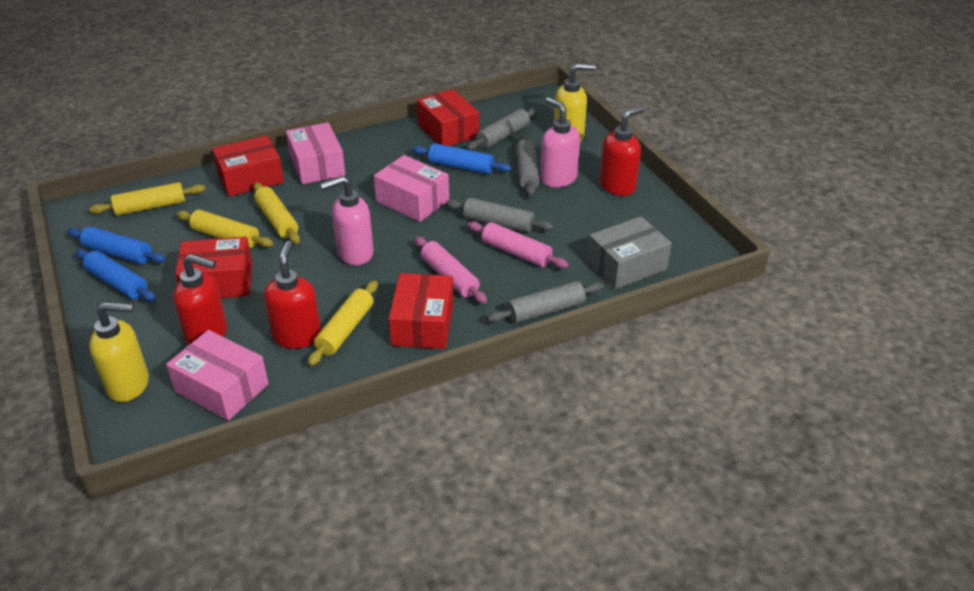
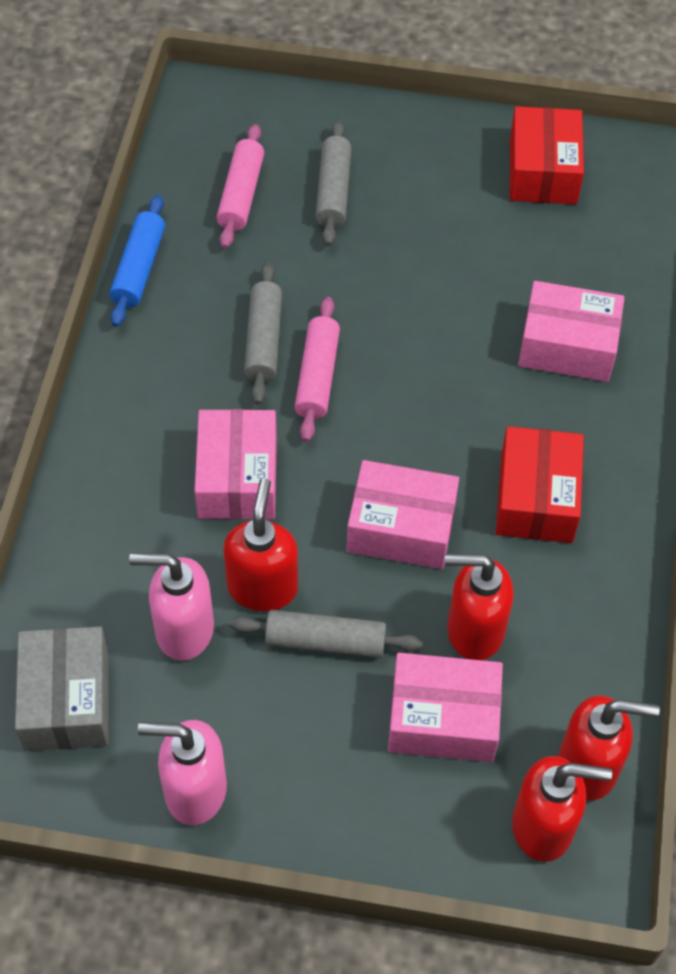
blue rolling pin: [67,226,166,264] [76,249,156,301] [412,143,512,174] = 3 -> [110,195,165,327] = 1
grey rolling pin: [446,198,554,233] [467,108,538,150] [487,281,604,323] [516,134,540,196] = 4 -> [229,610,423,658] [244,262,282,405] [315,120,352,246] = 3
pink box: [166,330,269,421] [286,122,345,184] [374,155,449,222] = 3 -> [195,409,277,519] [347,460,459,569] [388,653,503,762] [518,281,625,382] = 4
red box: [175,237,253,298] [212,135,284,196] [389,273,454,349] [417,89,479,146] = 4 -> [496,426,584,543] [510,106,584,204] = 2
red soap dispenser: [173,254,227,345] [264,241,321,348] [599,106,645,196] = 3 -> [223,478,298,612] [445,554,514,660] [512,756,612,862] [558,696,660,800] = 4
yellow rolling pin: [89,182,206,216] [177,210,273,248] [253,182,300,244] [308,280,378,366] = 4 -> none = 0
yellow soap dispenser: [89,302,149,402] [554,63,596,142] = 2 -> none = 0

